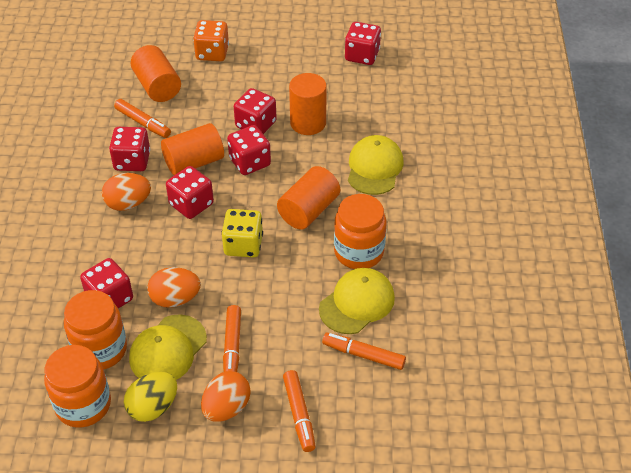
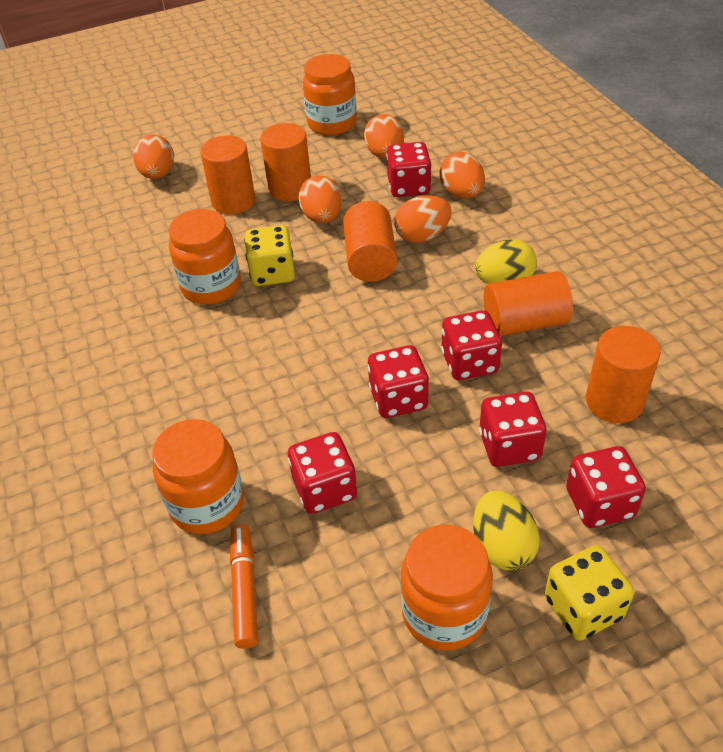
orange cylinder: [130,45,181,102] [161,123,224,175] [277,166,340,230] [289,73,327,135] = 4 -> [200,135,255,214] [260,123,311,201] [343,201,397,282] [484,271,573,336] [586,326,661,423] = 5
orange dice: [193,20,229,61] = 1 -> none = 0
orange egg: [102,173,151,211] [147,267,201,308] [201,371,250,422] = 3 -> [133,134,174,179] [298,175,342,223] [364,114,404,159] [394,195,452,243] [439,152,485,199] = 5
orange jar: [44,345,111,428] [64,290,127,369] [334,194,386,269] = 3 -> [152,419,244,534] [169,209,241,305] [303,54,357,135] [401,525,493,651] = 4
orange marker: [114,99,171,138] [223,305,241,372] [283,370,316,452] [322,333,406,370] = 4 -> [230,524,258,649] = 1
yellow cap: [129,314,207,380] [319,268,395,334] [348,135,403,195] = 3 -> none = 0
yellow dice: [221,209,263,257] = 1 -> [244,225,295,286] [544,545,634,641] = 2
yellow egg: [124,372,177,422] = 1 -> [473,491,540,570] [475,239,537,284] = 2

